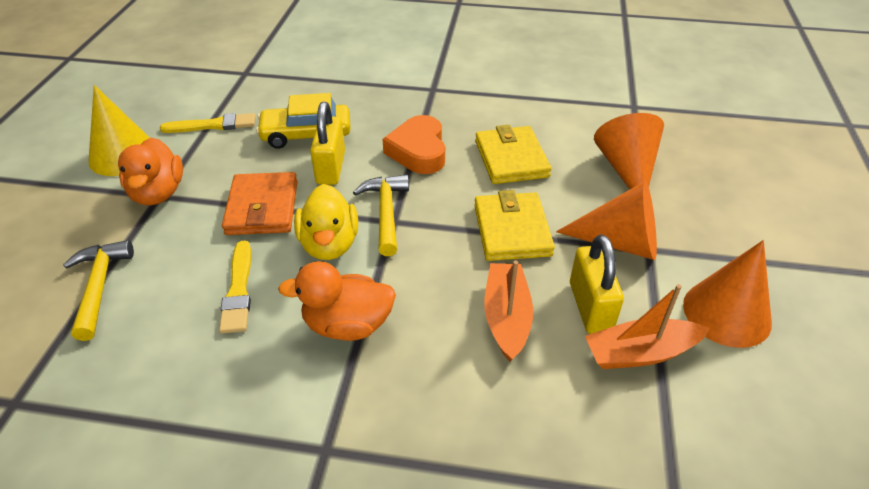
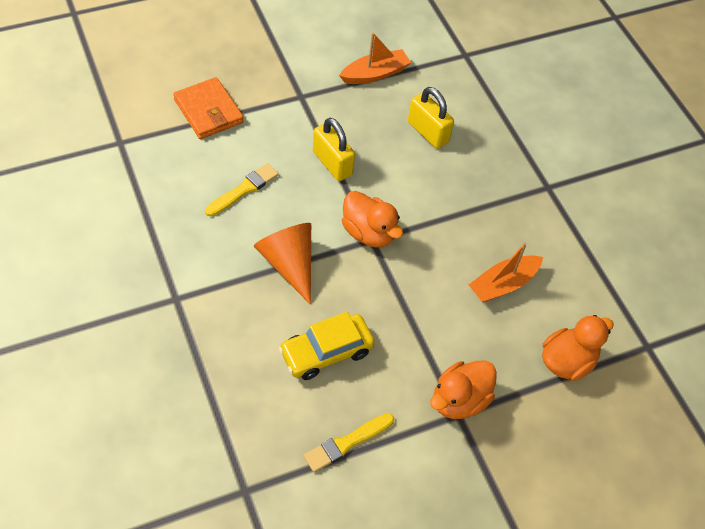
orange cone: [556,181,657,260] [594,113,664,189] [683,240,772,348] = 3 -> [254,223,311,305] = 1
orange duck: [118,138,183,205] [278,261,396,341] = 2 -> [342,191,403,247] [430,360,497,419] [542,315,614,381] = 3
orange heart: [382,115,445,174] = 1 -> none = 0
yellow cone: [88,85,150,176] = 1 -> none = 0
yellow duck: [294,184,358,260] = 1 -> none = 0
yellow hammer: [63,240,134,341] [353,175,409,256] = 2 -> none = 0
yellow wallet: [474,190,555,261] [475,125,552,184] = 2 -> none = 0

